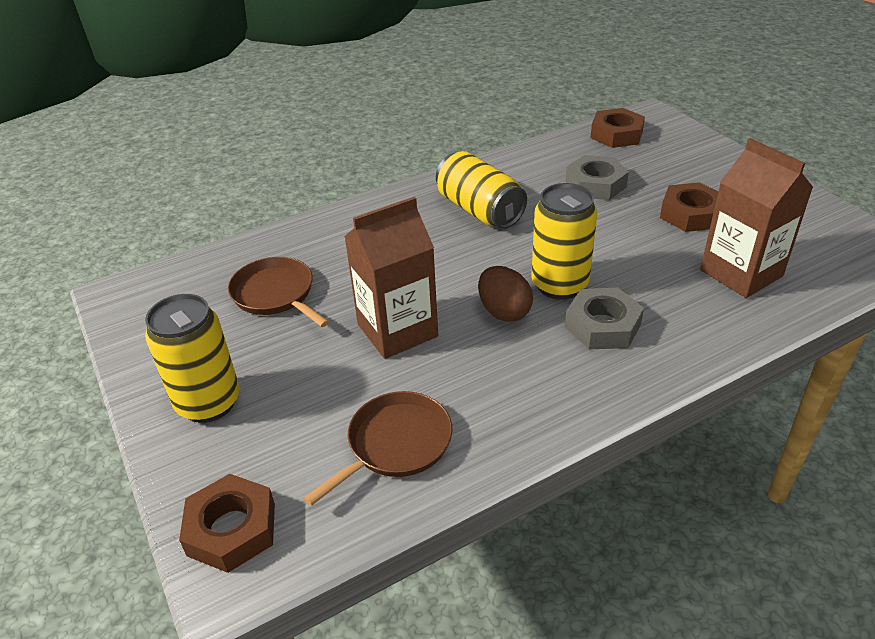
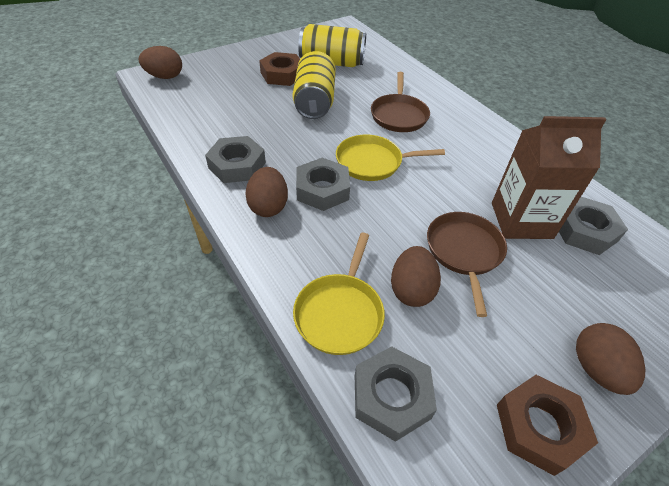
brown carton: [344,197,438,359] [700,138,813,298] = 2 -> [492,116,607,239] = 1
brown egg: [478,266,533,322] = 1 -> [139,46,182,79] [245,167,288,217] [391,246,441,307] [576,323,645,395] = 4
brown nut: [179,474,275,573] [590,108,645,148] [660,182,718,232] = 3 -> [259,52,300,86] [497,375,598,476] = 2
grey nut: [565,155,629,200] [565,288,644,349] = 2 -> [205,136,266,183] [296,158,350,211] [355,346,437,442] [559,197,628,255] = 4
yellow can: [145,294,240,423] [436,151,527,229] [531,183,597,300] = 3 -> [293,51,336,119] [298,24,366,67] = 2
yellow pan: none = 0 -> [293,233,385,355] [336,134,445,181] = 2

